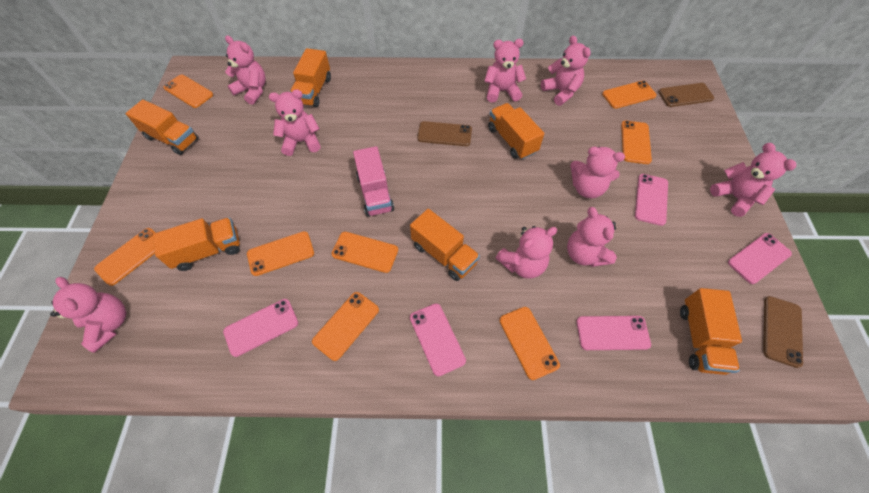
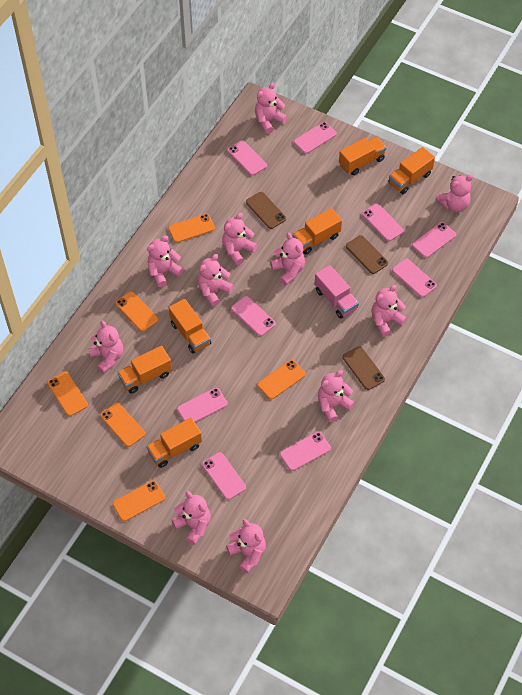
orange phone: [94,228,155,286] [164,75,213,108] [247,231,314,276] [312,292,379,361] [331,232,398,273] [499,307,560,380] [602,81,657,109] [621,121,652,164] = 8 -> [47,372,88,416] [100,402,145,447] [113,480,165,521] [115,291,158,332] [168,214,215,243] [257,360,306,399] = 6
pink phone: [223,299,298,357] [410,304,466,377] [576,316,651,350] [635,174,668,226] [728,233,792,284] = 5 -> [177,388,228,422] [202,452,246,500] [227,140,267,176] [231,296,276,336] [280,432,331,471] [294,122,337,154] [362,204,404,241] [392,259,437,297] [412,222,456,258] = 9
pink teddy bear: [50,277,126,353] [225,35,266,105] [269,89,321,156] [484,39,526,103] [495,226,557,279] [541,36,591,106] [567,207,617,267] [570,147,625,198] [710,143,796,217] = 9 -> [89,321,123,374] [147,235,183,287] [172,491,211,545] [198,254,234,307] [222,213,257,265] [226,519,266,573] [255,83,287,134] [270,233,305,285] [318,370,355,422] [371,285,407,337] [436,175,473,212] = 11

